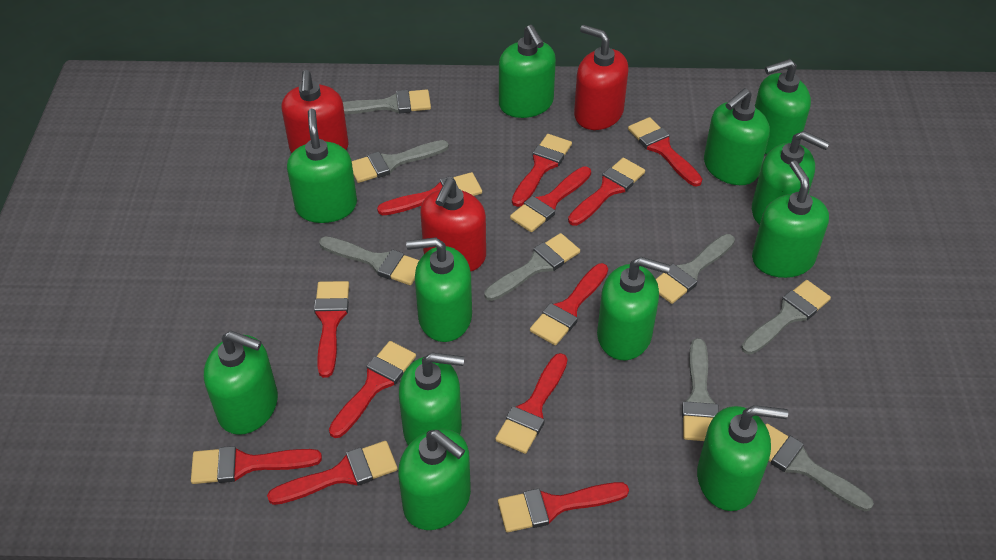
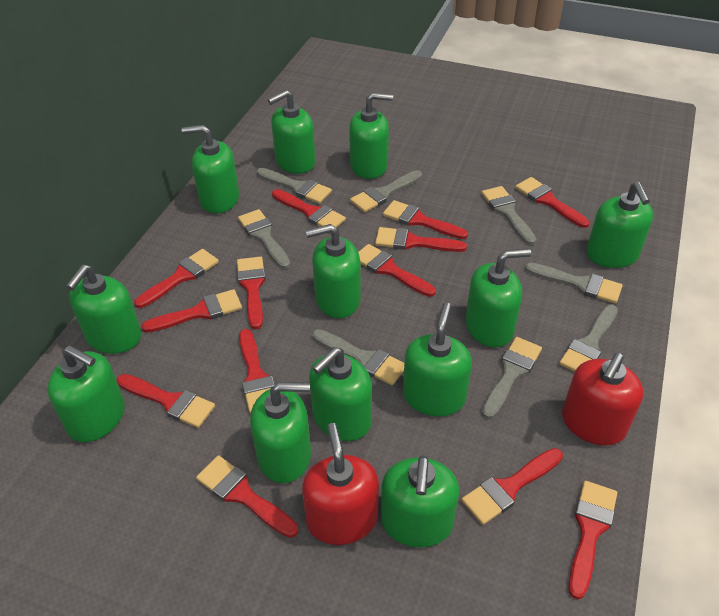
red brush: [191,446,322,484] [267,441,398,505] [314,281,349,378] [329,341,416,438] [377,172,482,215] [495,353,568,454] [498,482,629,532] [510,166,591,232] [512,134,572,207] [530,263,608,345] [568,158,645,226] [628,117,702,186] = 12 -> [117,374,215,428] [134,249,219,308] [141,289,242,333] [196,455,298,538] [237,256,266,329] [239,329,275,413] [272,189,346,228] [358,244,436,297] [375,227,467,252] [383,200,468,239] [461,448,563,525] [515,177,590,228] [569,481,617,599] = 13
red soap dispenser: [281,70,349,153] [420,178,486,271] [574,25,629,130] = 3 -> [302,423,379,545] [562,353,644,446] = 2

